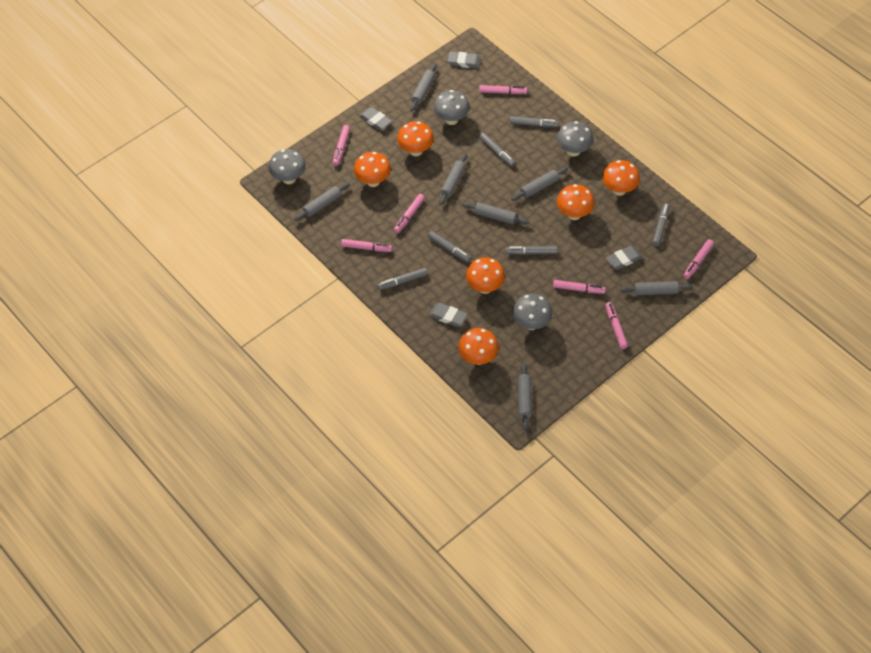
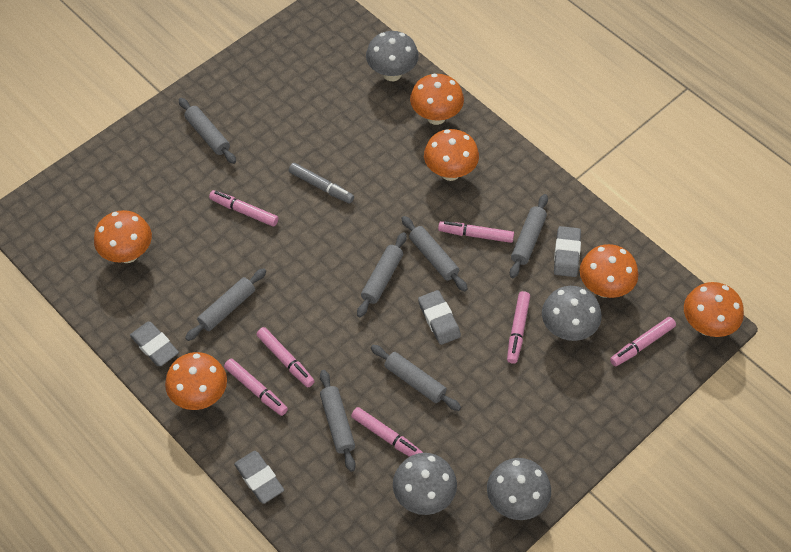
grey marker: [377,268,428,290] [428,231,471,262] [479,133,515,167] [506,246,558,255] [510,116,559,127] [652,203,670,246] = 6 -> [289,163,354,204] = 1

